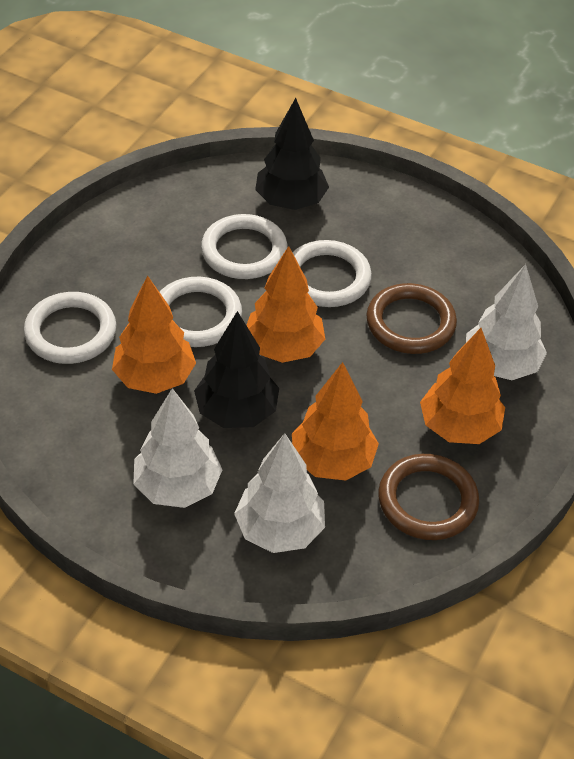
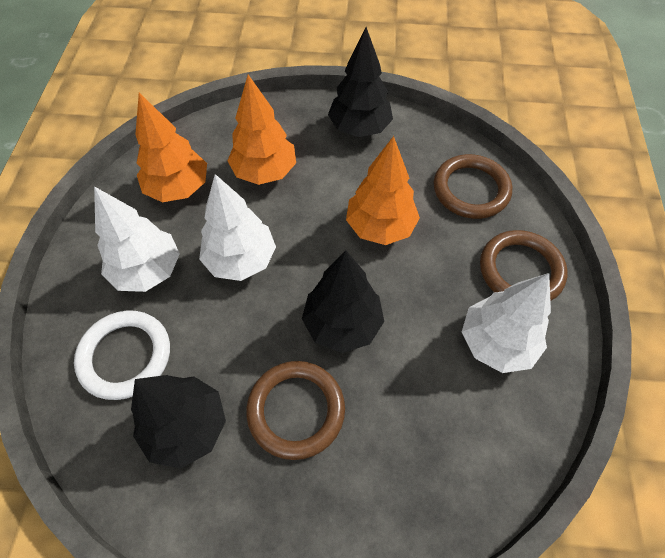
black tree: [194,311,279,428] [255,98,329,210] = 2 -> [131,375,226,469] [302,250,384,353] [328,27,393,137] = 3
brown ring: [366,283,457,354] [378,454,479,540] = 2 -> [246,361,345,460] [434,154,512,219] [480,230,568,301] = 3
orange tree: [112,275,196,394] [246,246,325,363] [292,362,379,481] [420,328,505,444] = 4 -> [135,93,207,202] [227,75,296,185] [346,136,420,245] = 3
white ring: [24,292,116,364] [160,277,242,347] [201,214,287,279] [292,240,372,307] = 4 -> [74,310,170,400] = 1

